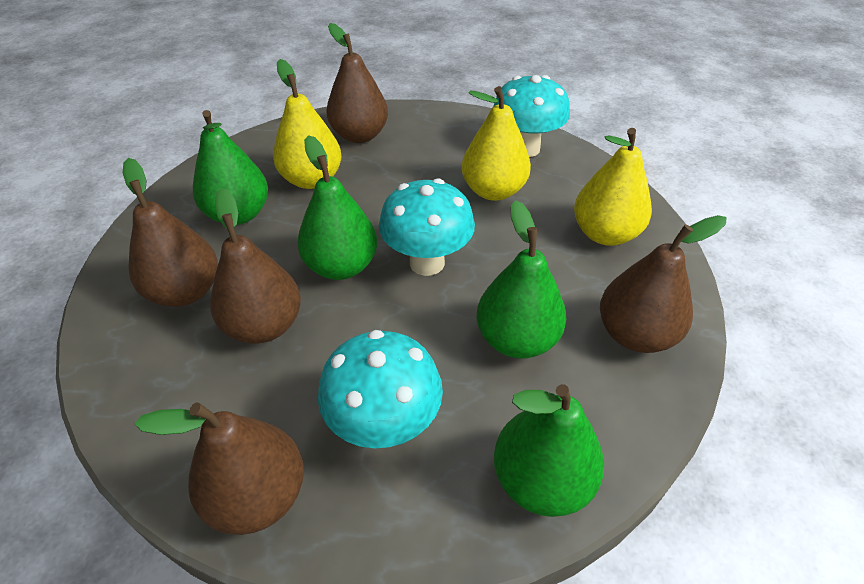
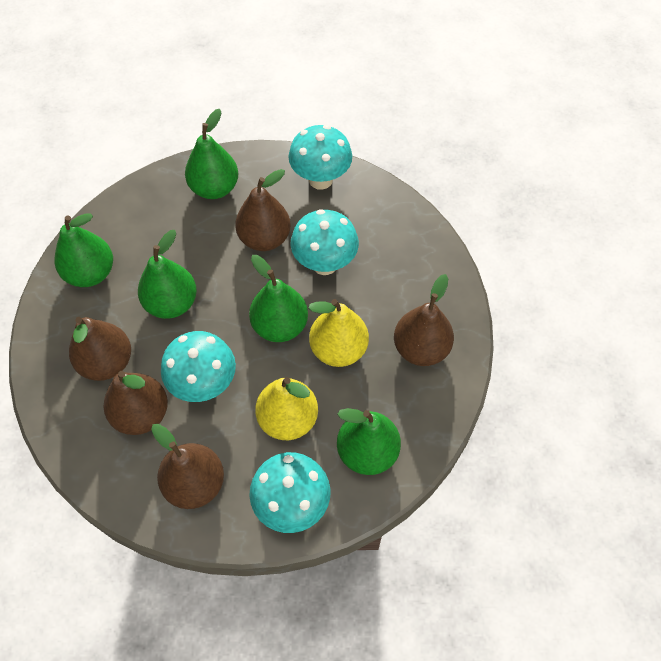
green pear: [193,110,268,225] [297,135,377,280] [476,200,566,358] [494,384,604,517] = 4 -> [55,214,113,287] [138,230,197,319] [185,109,238,199] [249,255,308,342] [337,408,401,475] = 5
turquoise mushroom: [318,330,443,448] [379,178,475,276] [493,75,570,157] = 3 -> [161,331,236,402] [249,452,331,533] [289,125,352,190] [290,209,359,275] = 4
yellow pear: [273,59,341,189] [462,86,531,201] [574,128,652,246] = 3 -> [255,377,318,440] [308,299,369,367] = 2

